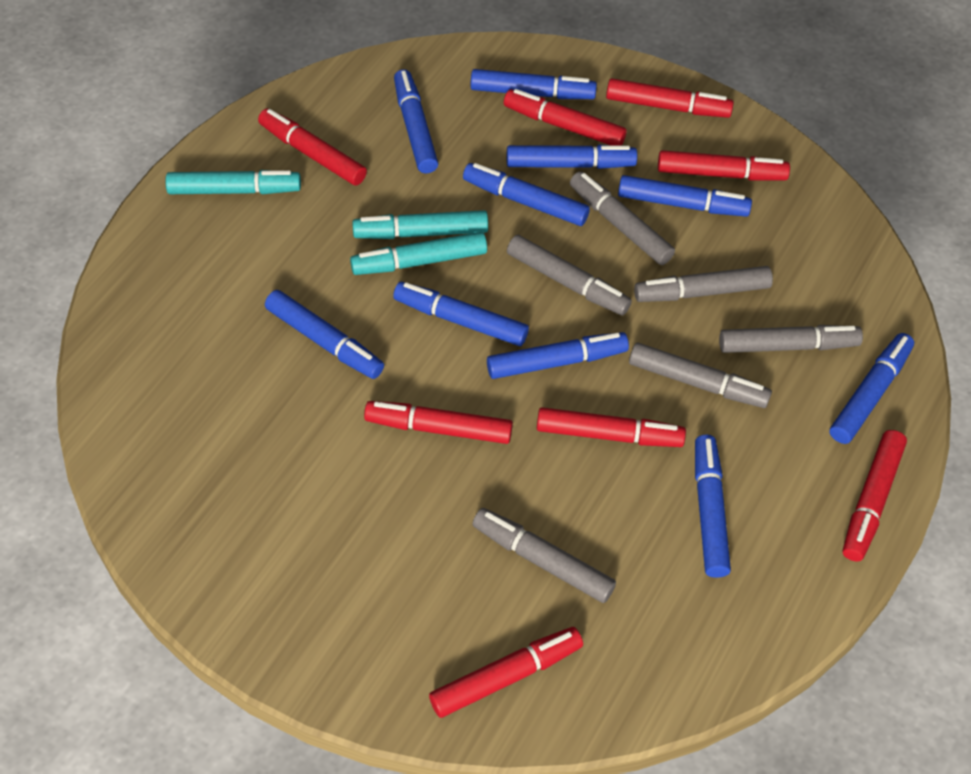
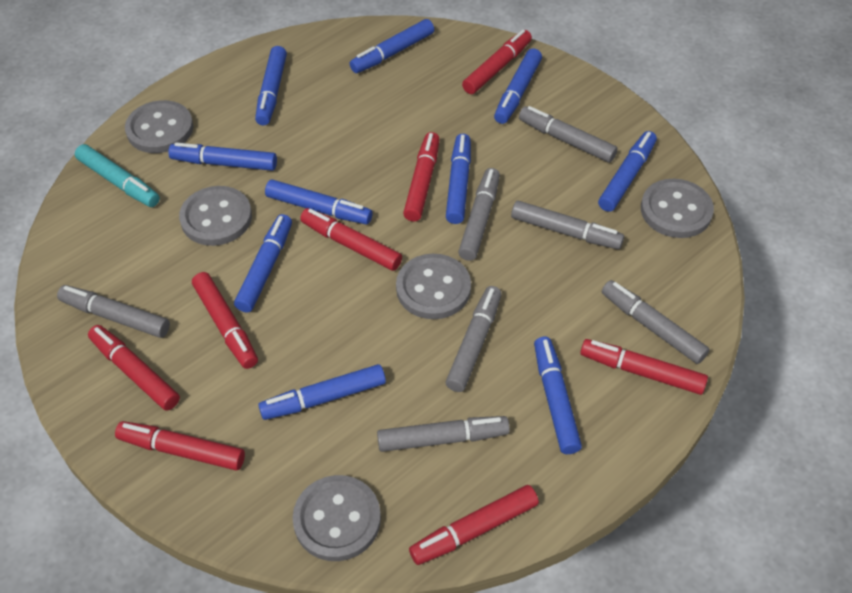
grey button: none = 0 -> [125,100,193,153] [179,186,252,246] [293,475,381,561] [396,254,471,319] [641,179,714,238] = 5
grey marker: [473,508,616,603] [507,235,632,316] [570,171,675,265] [629,343,772,408] [634,266,773,302] [719,325,863,353] = 6 -> [57,285,170,338] [377,416,510,452] [445,286,502,392] [458,168,500,261] [511,201,624,249] [519,106,618,163] [602,280,709,364] = 7
turquoise marker: [165,170,301,194] [350,232,487,275] [352,210,488,239] = 3 -> [75,144,160,207] = 1

